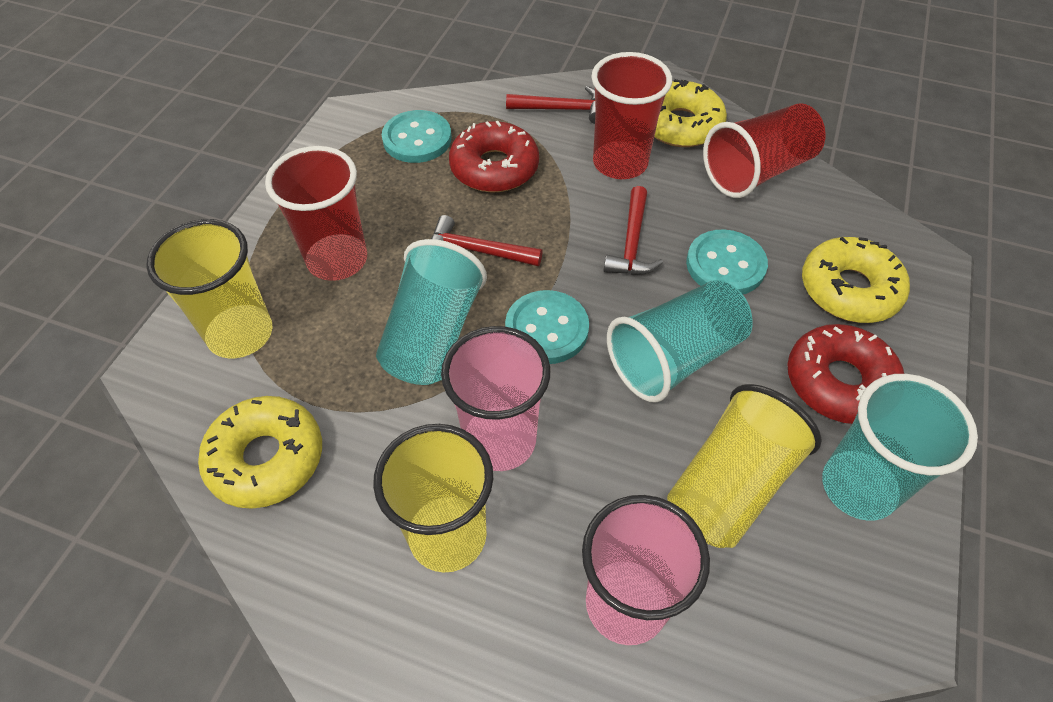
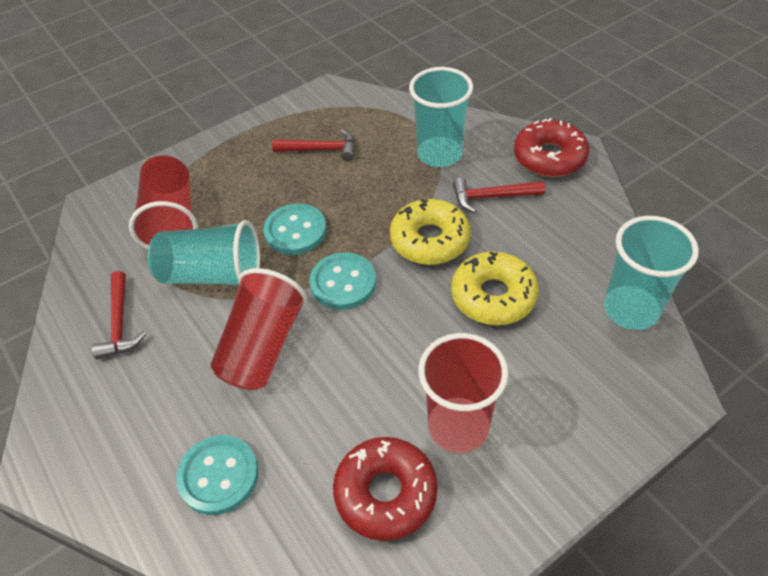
pink cup: [441,326,550,471] [582,495,710,645] = 2 -> none = 0
yellow cup: [146,219,272,358] [373,424,493,572] [667,384,822,548] = 3 -> none = 0
yellow donut: [198,396,322,509] [654,79,727,147] [802,237,910,323] = 3 -> [390,199,471,265] [451,251,539,325] = 2

